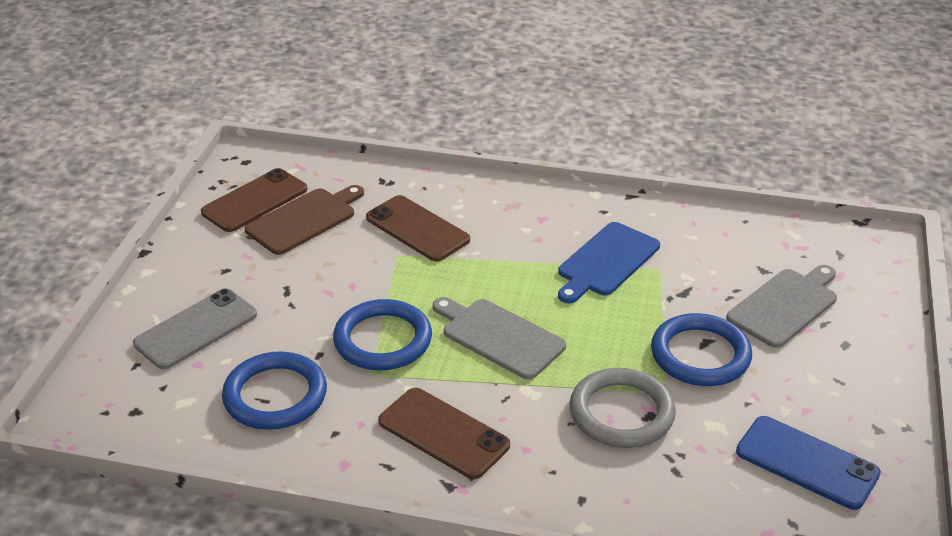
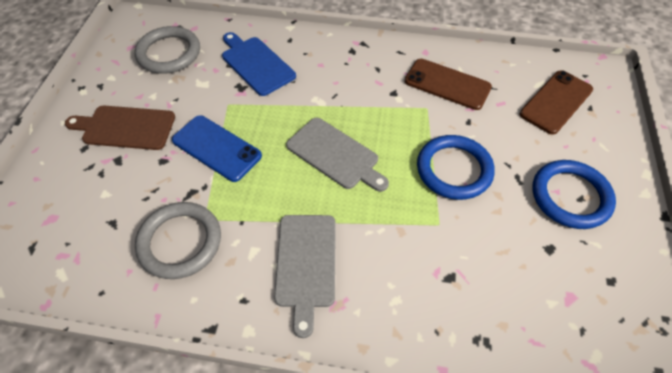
blue ring: [222,351,327,430] [333,299,432,370] [651,313,752,386] = 3 -> [417,135,495,200] [532,160,616,229] = 2
brown phone: [201,168,308,232] [366,195,470,261] [378,388,510,479] = 3 -> [405,59,492,110] [519,70,593,135] = 2
grey phone: [133,289,257,369] = 1 -> none = 0
grey ring: [570,368,676,448] = 1 -> [135,26,200,74] [135,202,221,279] = 2

